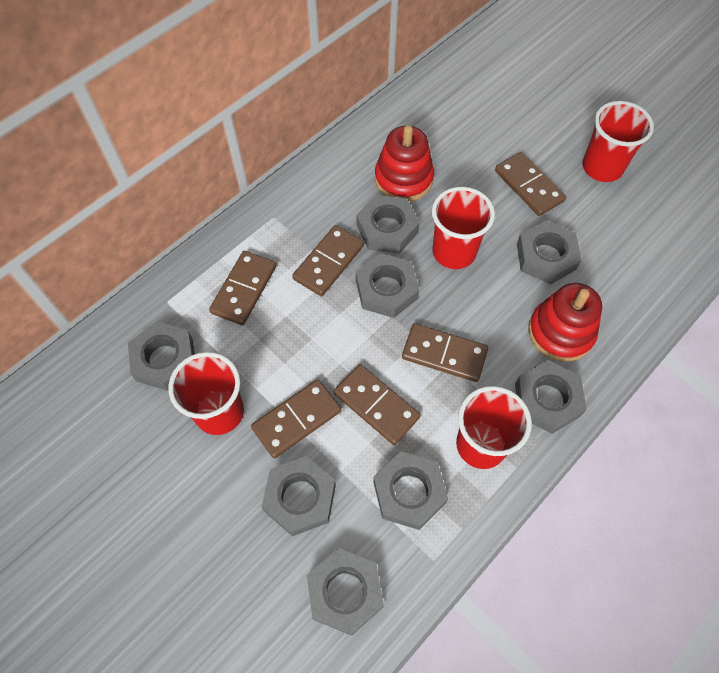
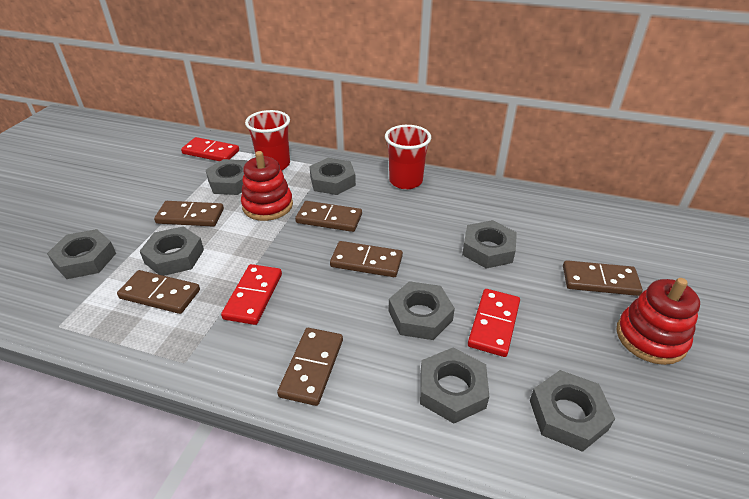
red cup: [168,352,244,435] [432,187,495,269] [456,386,532,469] [582,101,654,182] = 4 -> [245,110,290,171] [385,125,431,189] = 2
red domino: none = 0 -> [181,137,239,161] [221,264,282,325] [468,289,520,357] = 3

